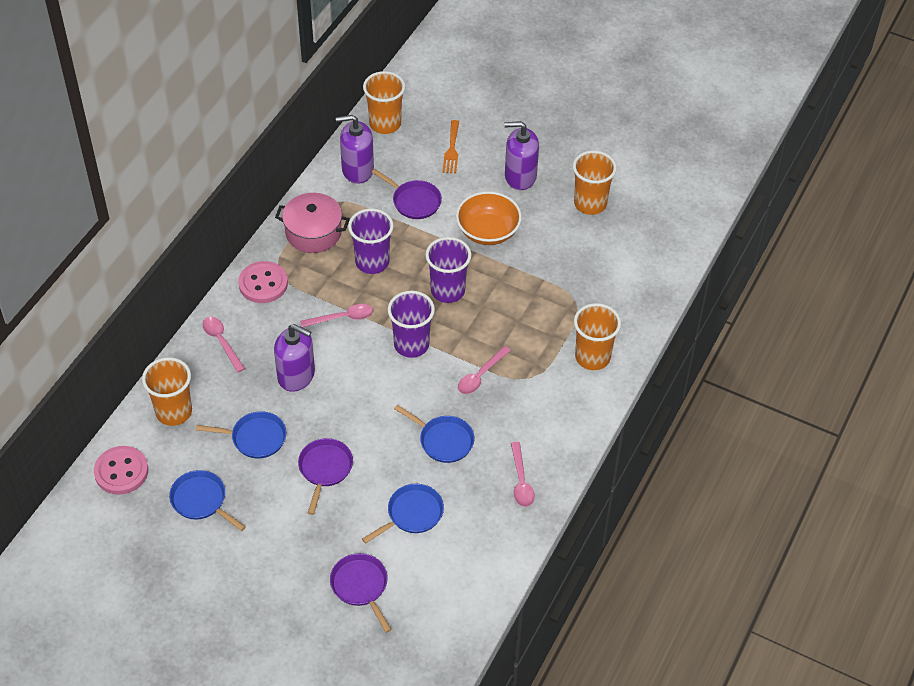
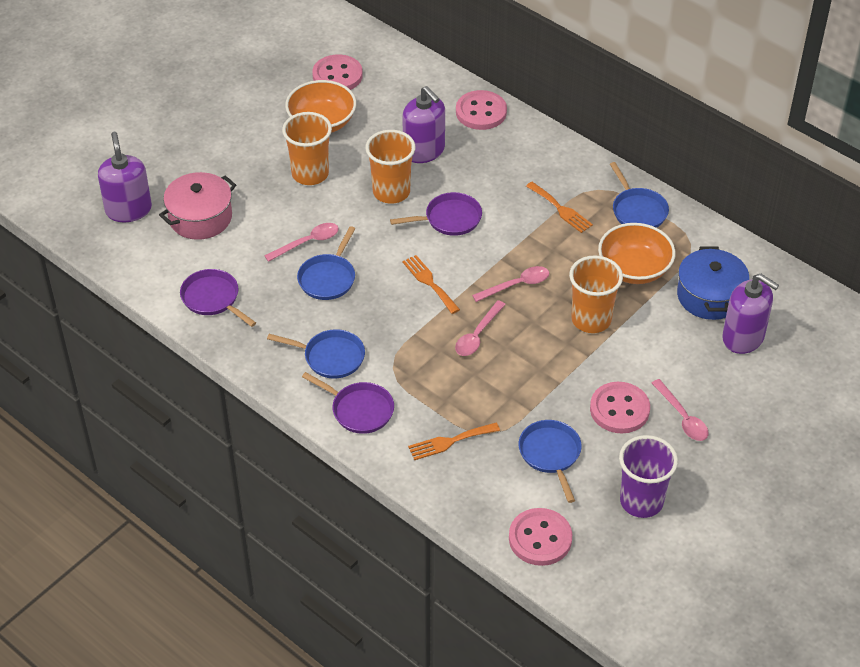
blue pot: none = 0 -> [677,246,749,320] = 1
orange bowl: [456,191,522,245] = 1 -> [285,80,356,133] [598,223,676,284] = 2
orange cup: [142,357,192,426] [363,71,405,134] [573,150,617,215] [574,303,621,370] = 4 -> [282,112,332,185] [365,130,415,204] [569,256,623,333] = 3
orange fork: [442,120,459,174] = 1 -> [402,255,460,314] [408,422,500,460] [526,182,593,233] = 3
pink button: [94,446,148,495] [238,261,288,303] = 2 -> [312,54,363,90] [456,90,507,130] [509,508,572,566] [590,382,650,434] = 4
purple cup: [348,208,394,274] [388,291,435,358] [425,237,471,303] = 3 -> [619,435,678,518] = 1

